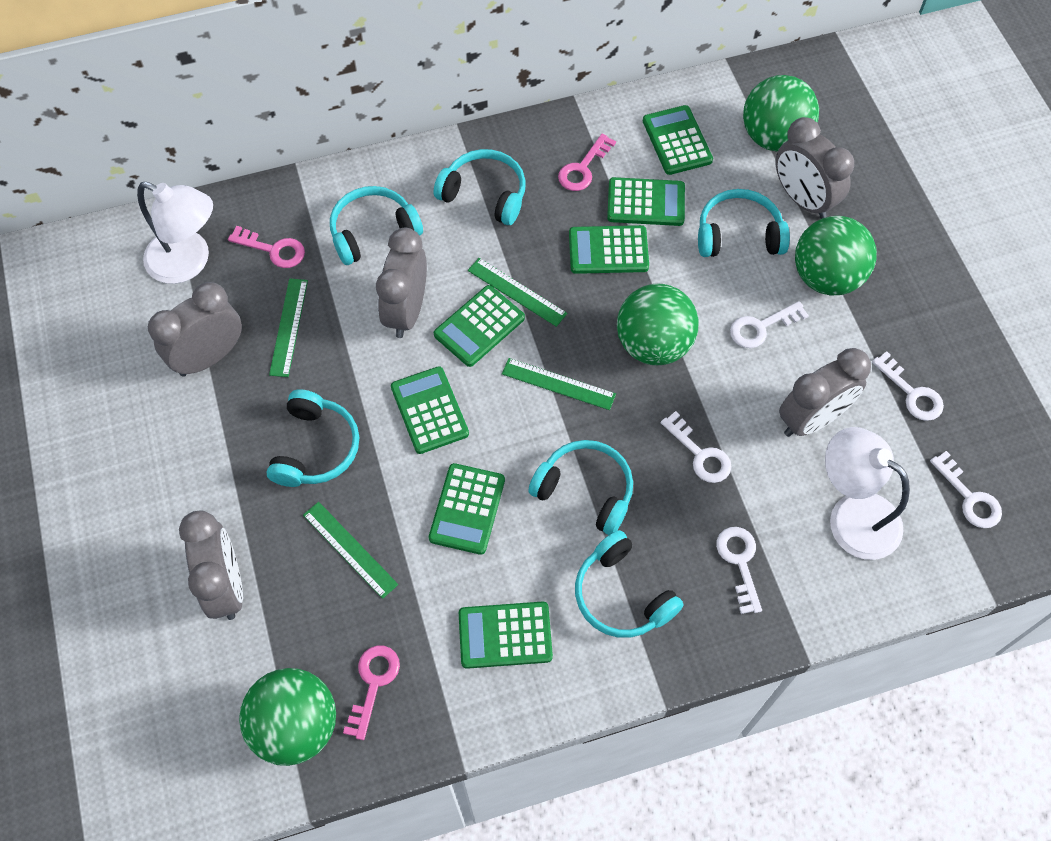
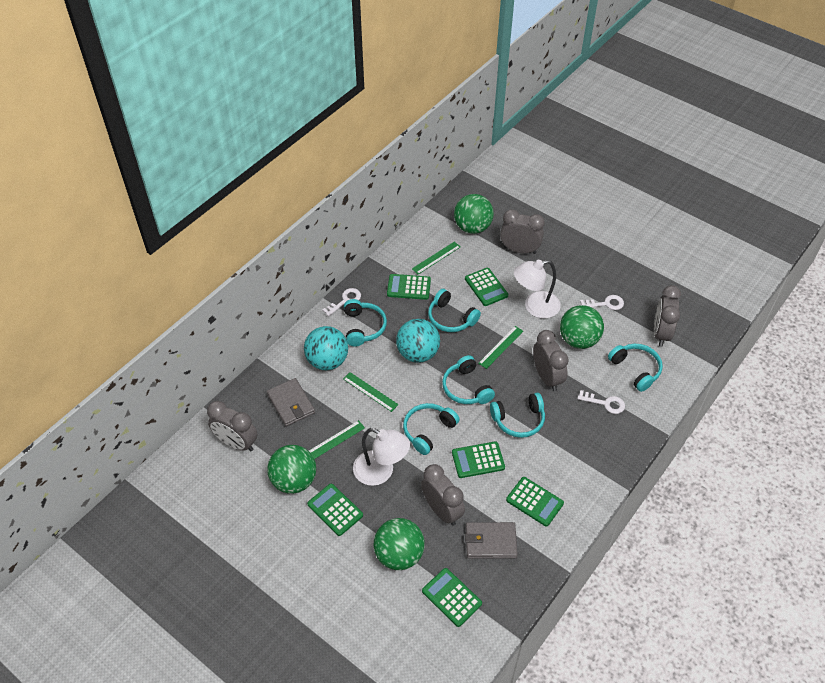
green calculator: [391,366,469,454] [429,463,505,555] [434,285,525,367] [459,602,553,669] [569,225,649,274] [607,177,685,226] [643,105,713,175] = 7 -> [307,484,363,536] [387,274,431,300] [422,568,482,627] [452,441,505,478] [465,268,508,306] [506,477,564,527] = 6
grey wallet: none = 0 -> [267,378,315,426] [465,522,518,559] = 2
pink key: [228,226,305,268] [343,645,400,740] [558,133,616,191] = 3 -> none = 0
turquoise ball: none = 0 -> [304,326,348,370] [396,319,440,363] = 2
white key: [661,411,732,483] [716,527,762,614] [730,301,809,348] [872,351,944,421] [930,451,1002,528] = 5 -> [322,288,361,316] [577,390,625,414] [580,295,624,310] = 3

